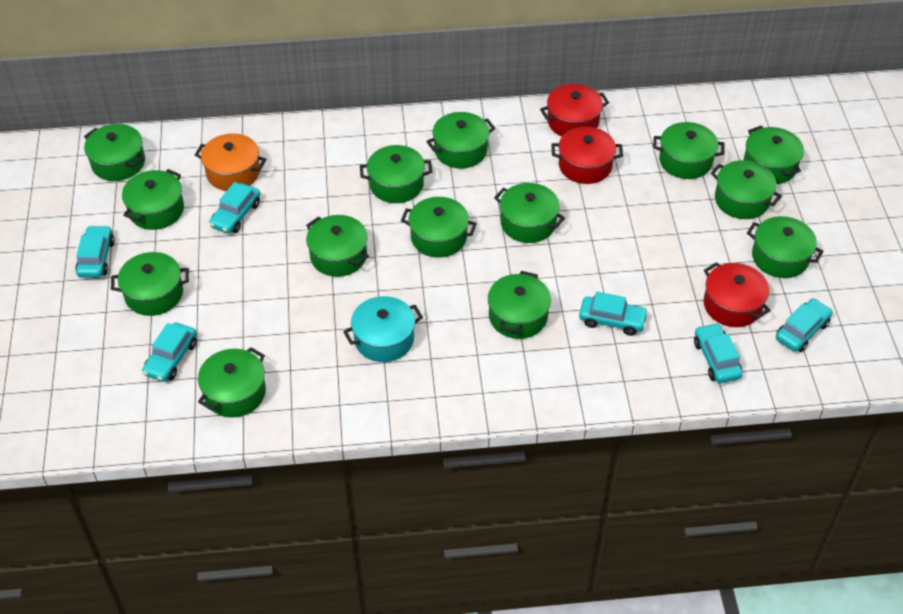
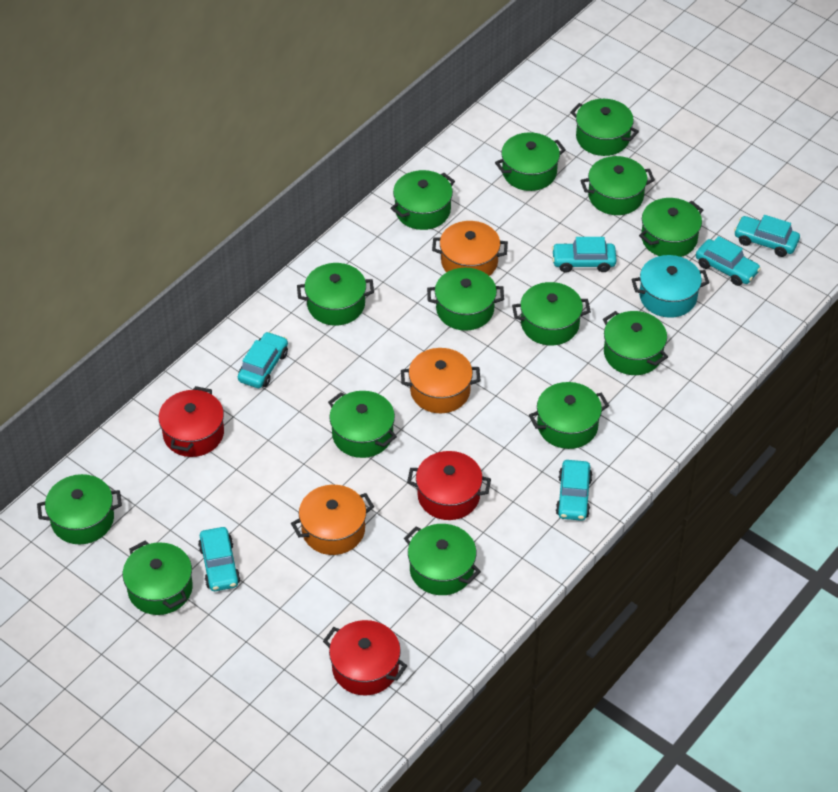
orange pot: [195,134,267,191] = 1 -> [291,485,374,555] [401,348,481,413] [432,221,508,276] = 3

